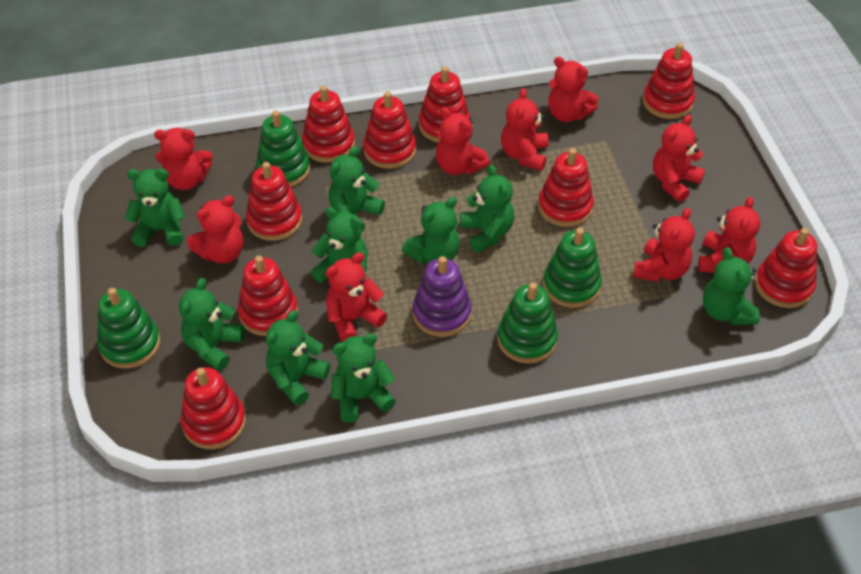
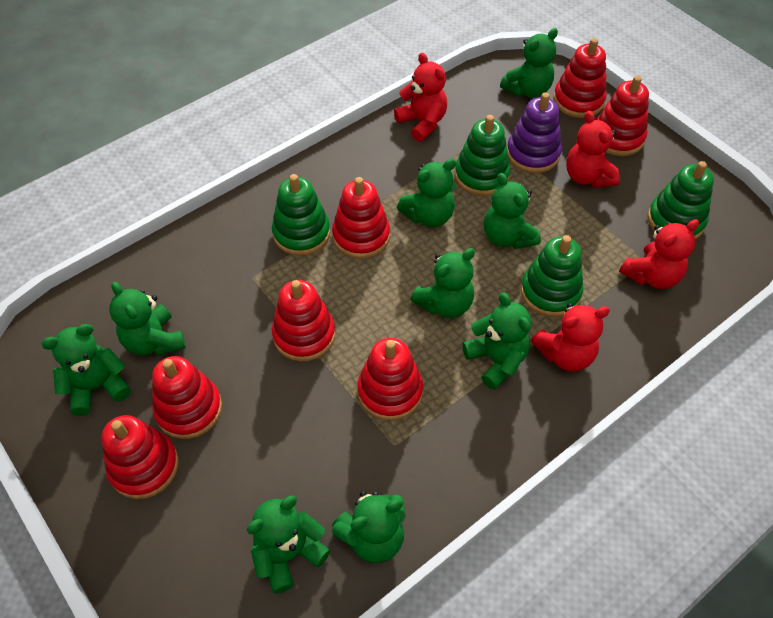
red stacking toy: [181,367,246,449] [238,256,298,336] [246,162,302,241] [302,86,355,163] [363,91,416,169] [419,67,470,142] [538,148,594,227] [643,43,695,119] [755,228,817,308] = 9 -> [102,415,179,499] [152,356,222,439] [272,280,335,361] [332,177,390,259] [357,338,423,420] [553,38,607,118] [596,76,649,156] = 7
red teddy bear: [154,128,213,190] [187,195,243,263] [325,253,387,342] [436,107,490,175] [501,88,549,171] [548,57,599,122] [633,208,695,282] [653,115,705,202] [698,197,760,273] = 9 -> [394,53,447,142] [531,303,610,372] [566,111,620,188] [619,219,699,289] = 4

